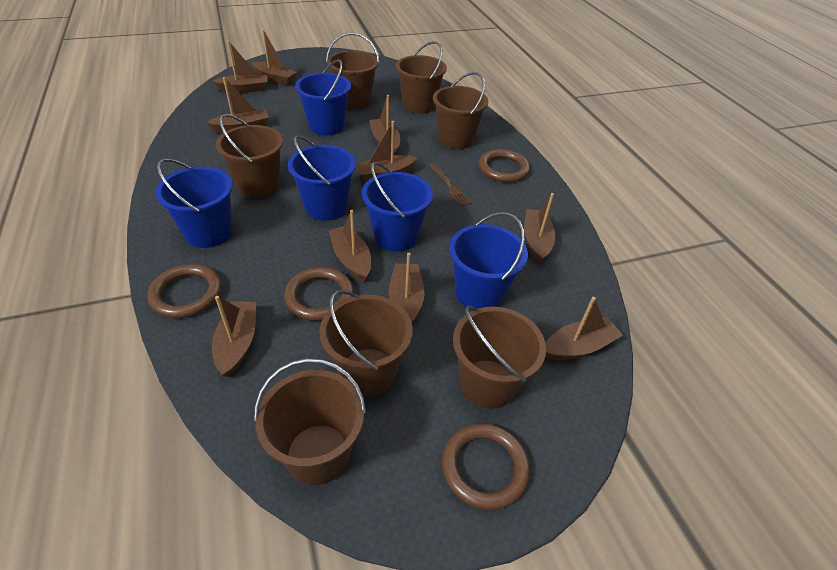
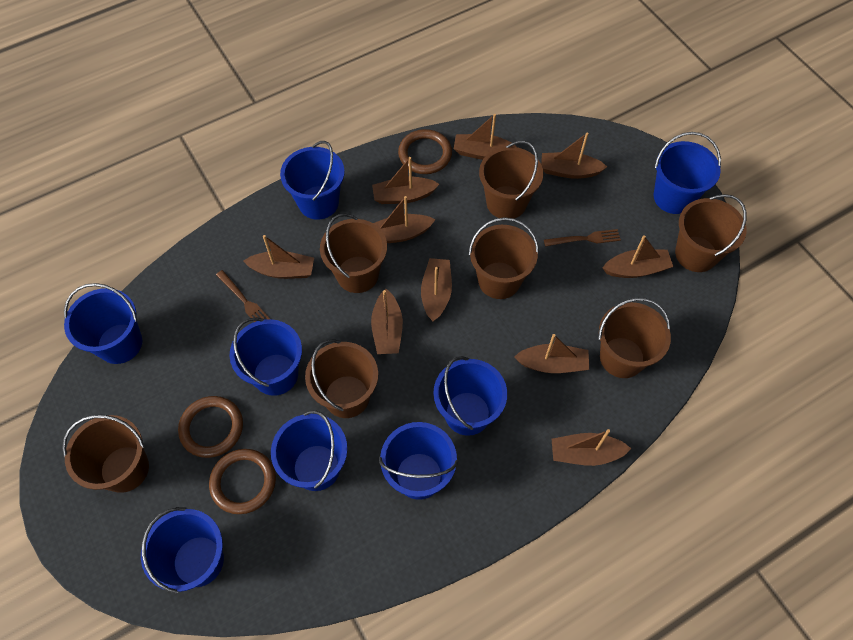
blue bucket: [155,158,233,248] [288,135,356,221] [295,59,351,135] [362,162,433,252] [449,212,528,309] = 5 -> [64,283,142,364] [141,507,224,594] [230,318,302,396] [271,410,348,491] [280,141,345,220] [379,422,458,500] [434,356,507,436] [654,132,721,214] = 8
brown fork: [429,163,471,207] = 1 -> [216,270,270,322] [544,229,621,246] = 2
brown ring: [147,264,222,318] [284,267,354,321] [442,423,530,510] [479,149,530,183] = 4 -> [178,396,243,458] [209,449,276,514] [398,129,452,174] = 3

